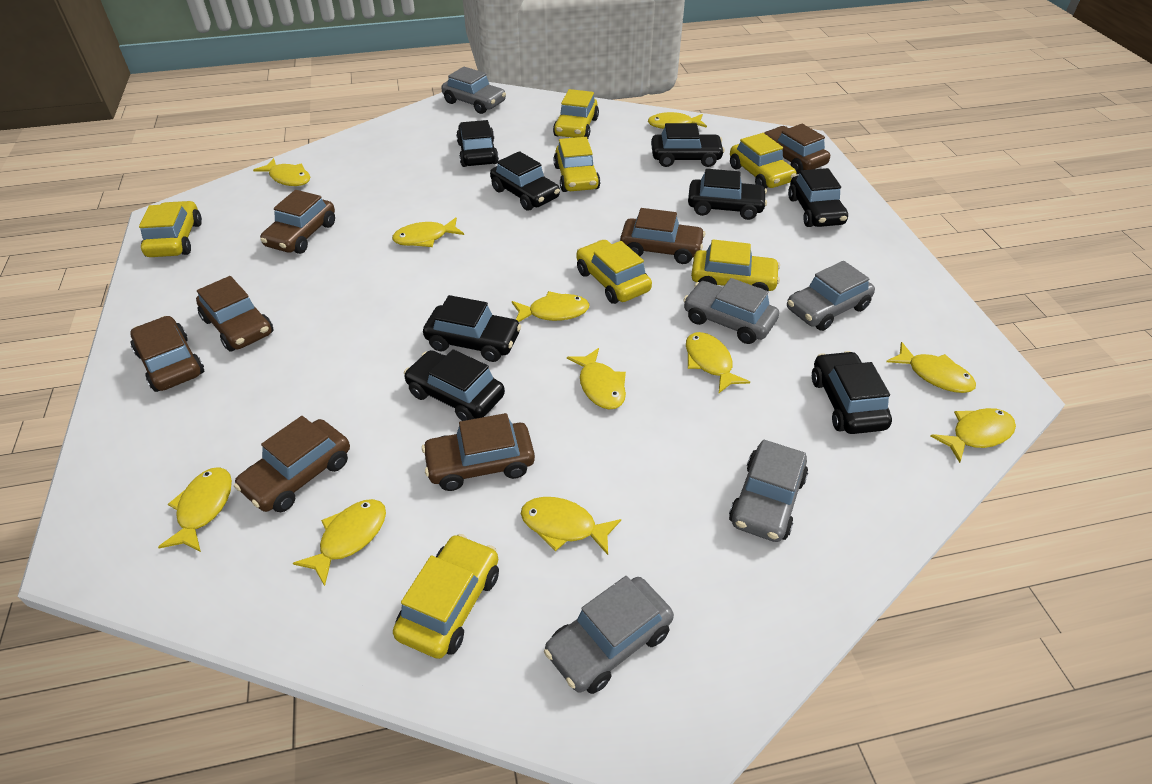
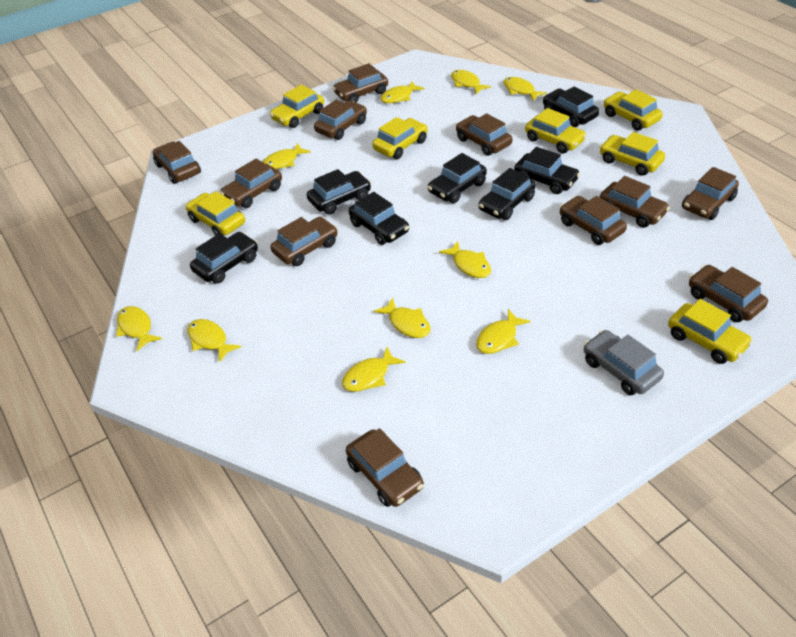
black car: [404,349,505,421] [423,295,521,362] [456,120,499,167] [490,151,560,211] [651,123,725,167] [688,169,767,220] [788,168,848,227] [812,351,892,434] = 8 -> [190,232,258,284] [307,169,371,215] [349,192,409,245] [428,153,487,203] [478,168,536,220] [514,147,580,194] [543,87,599,127] = 7
brown car: [130,316,204,392] [196,276,273,352] [234,416,350,512] [260,190,335,254] [422,413,535,491] [620,208,705,264] [763,124,830,174] = 7 -> [153,141,201,184] [220,158,282,208] [271,217,338,266] [314,100,367,140] [333,63,388,102] [346,428,424,507] [456,113,513,156] [560,196,627,245] [600,176,670,228] [682,167,739,220] [689,265,768,322] = 11
grey car: [441,67,506,114] [544,576,674,694] [683,278,779,344] [729,440,808,542] [787,261,875,331] = 5 -> [584,330,664,395] = 1
yellow fish: [158,467,232,552] [253,158,310,186] [293,499,386,586] [392,218,464,247] [512,291,590,322] [521,497,621,555] [567,348,626,409] [648,112,707,129] [686,332,750,393] [886,342,976,393] [931,408,1016,463] = 11 -> [116,306,162,351] [187,319,241,362] [263,143,311,169] [342,347,405,392] [374,298,431,338] [380,81,425,103] [439,241,491,278] [451,70,491,94] [476,309,531,354] [503,77,547,101] = 10

